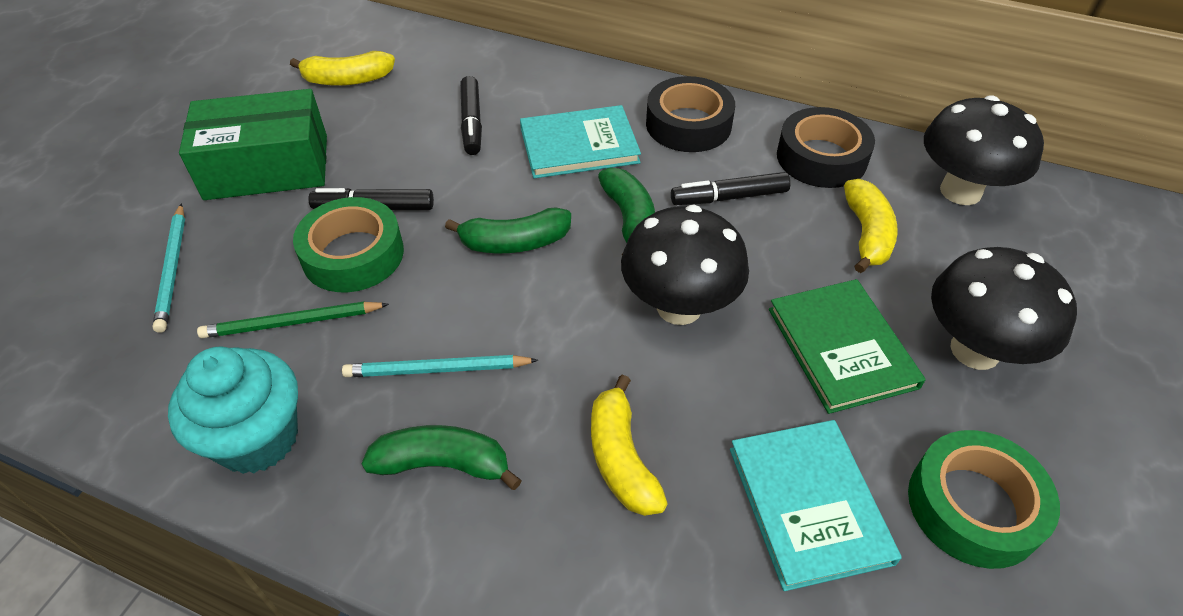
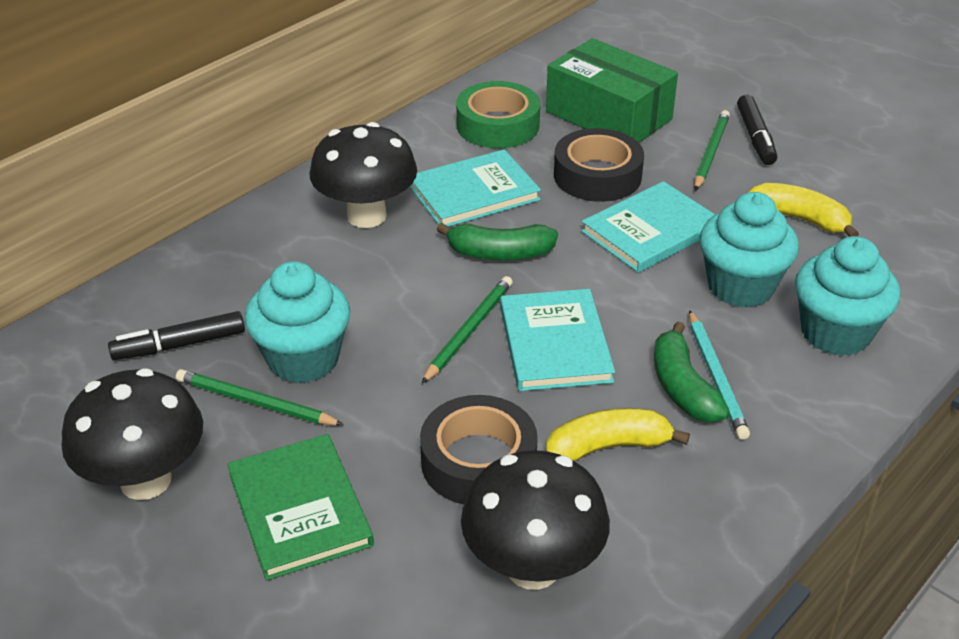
black marker: [308,188,434,210] [460,76,482,155] [671,172,791,205] = 3 -> [108,311,245,360] [737,95,777,165] = 2
green banana: [361,425,522,490] [445,207,571,253] [598,167,655,255] = 3 -> [436,222,558,260] [654,321,730,422] = 2
green pencil: [197,302,389,338] = 1 -> [176,369,344,425] [422,276,512,384] [694,110,730,191] = 3
green tape: [293,197,404,292] [908,430,1060,569] = 2 -> [456,81,540,148] = 1
turquoise book: [520,105,641,179] [730,420,902,591] = 2 -> [409,149,541,227] [500,289,615,391] [581,181,715,273] = 3
turquoise cupcake: [168,346,298,474] = 1 -> [244,261,350,383] [700,192,799,308] [795,236,900,356] = 3
turquoise pencil: [152,203,185,333] [342,355,538,377] = 2 -> [689,310,750,440] = 1
yellow banana: [290,51,395,86] [591,375,668,516] [844,179,898,273] = 3 -> [546,408,690,462] [748,183,859,237] = 2

